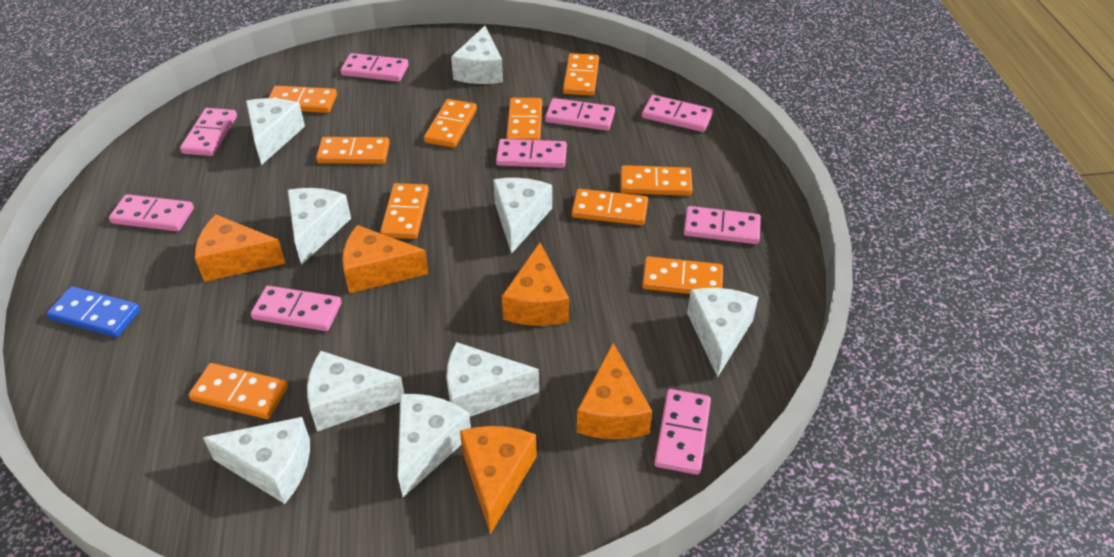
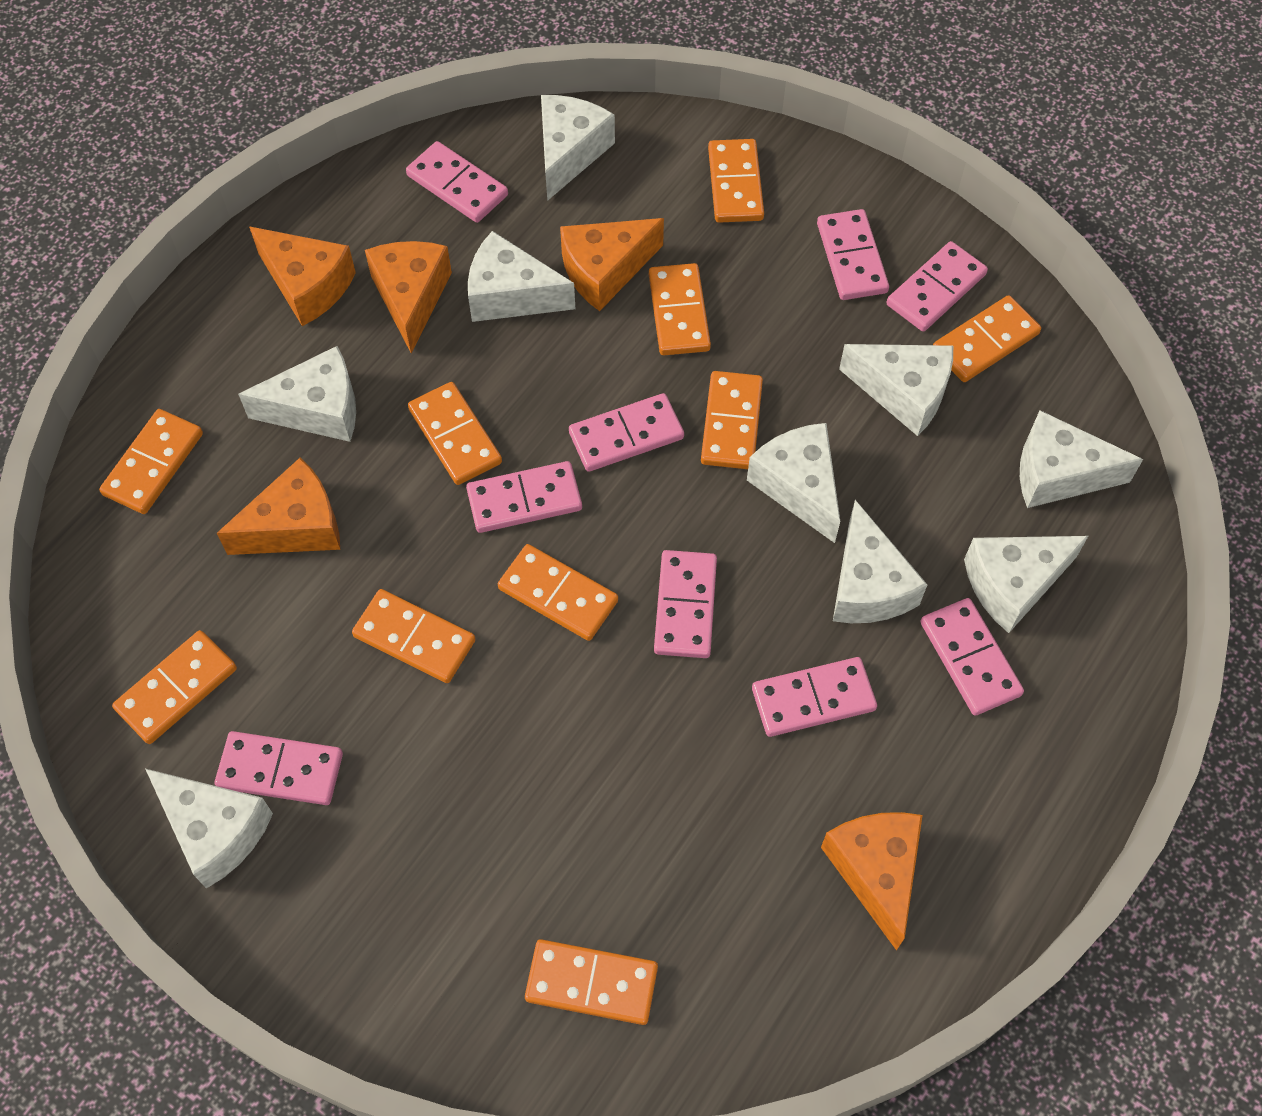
blue domino: [46,286,140,338] = 1 -> none = 0

